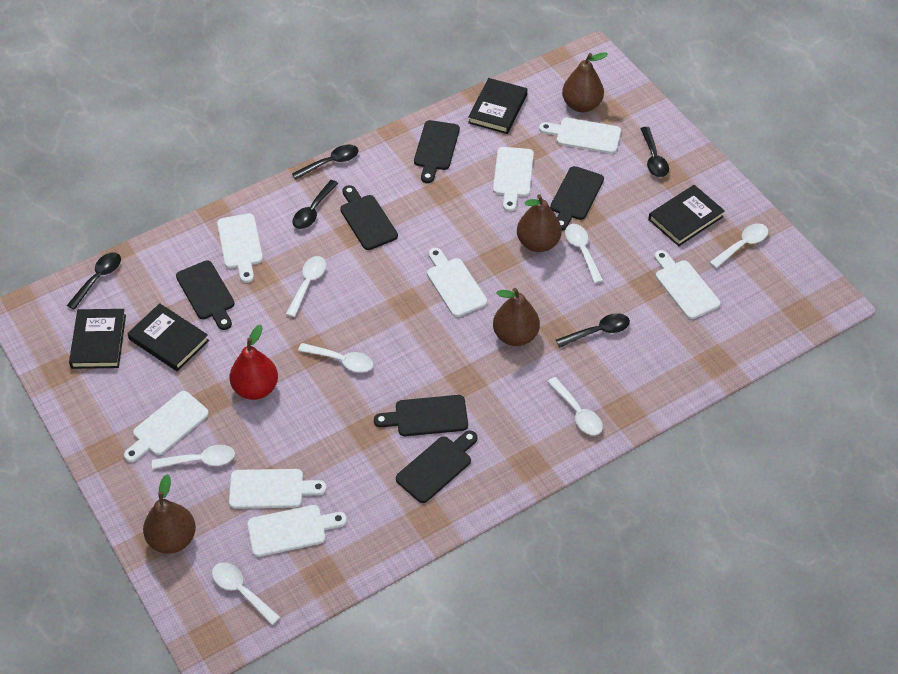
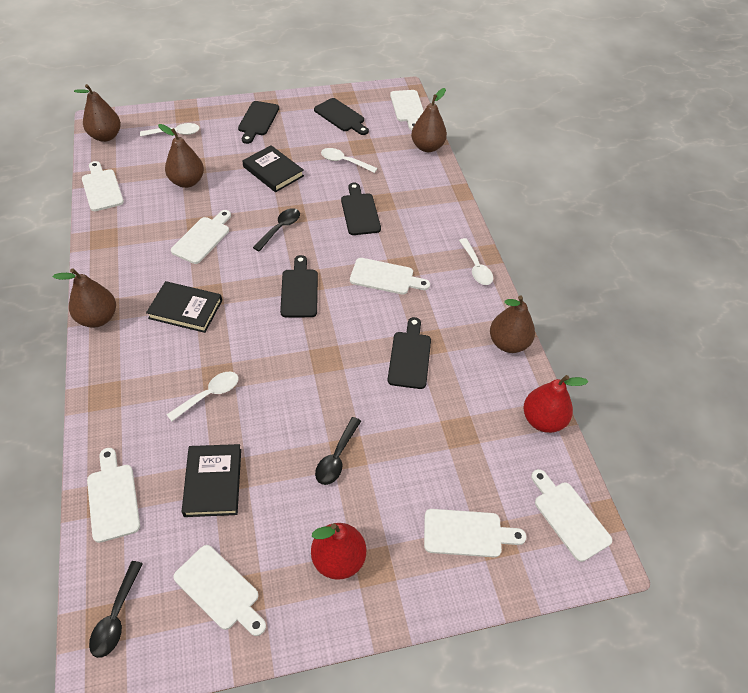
black book: [69,309,126,369] [127,303,209,371] [468,78,527,134] [648,185,725,246] = 4 -> [146,281,222,333] [182,444,241,517] [242,145,304,192] = 3
black cutting board: [176,261,235,330] [340,185,398,250] [374,395,468,436] [396,430,477,503] [414,120,460,183] [550,166,604,231] = 6 -> [238,101,279,144] [280,255,318,317] [314,98,369,135] [341,183,381,235] [388,317,431,389] = 5
black spoon: [67,252,121,310] [292,144,359,179] [292,180,338,229] [556,313,630,348] [640,127,669,177] = 5 -> [89,561,143,658] [253,208,300,251] [315,417,361,485] = 3
brown pear: [143,474,196,554] [493,288,540,346] [517,194,562,252] [562,52,608,112] = 4 -> [53,268,116,327] [74,84,121,142] [158,124,204,188] [411,88,447,152] [490,295,535,353] = 5
red pear: [230,325,278,400] = 1 -> [311,523,366,580] [523,375,588,433] = 2
white spoon: [152,445,235,469] [212,562,280,625] [286,256,326,317] [298,343,373,372] [547,377,603,435] [565,224,603,283] [709,223,768,268] = 7 -> [140,123,200,136] [166,372,238,421] [321,148,377,173] [459,238,493,285] = 4

